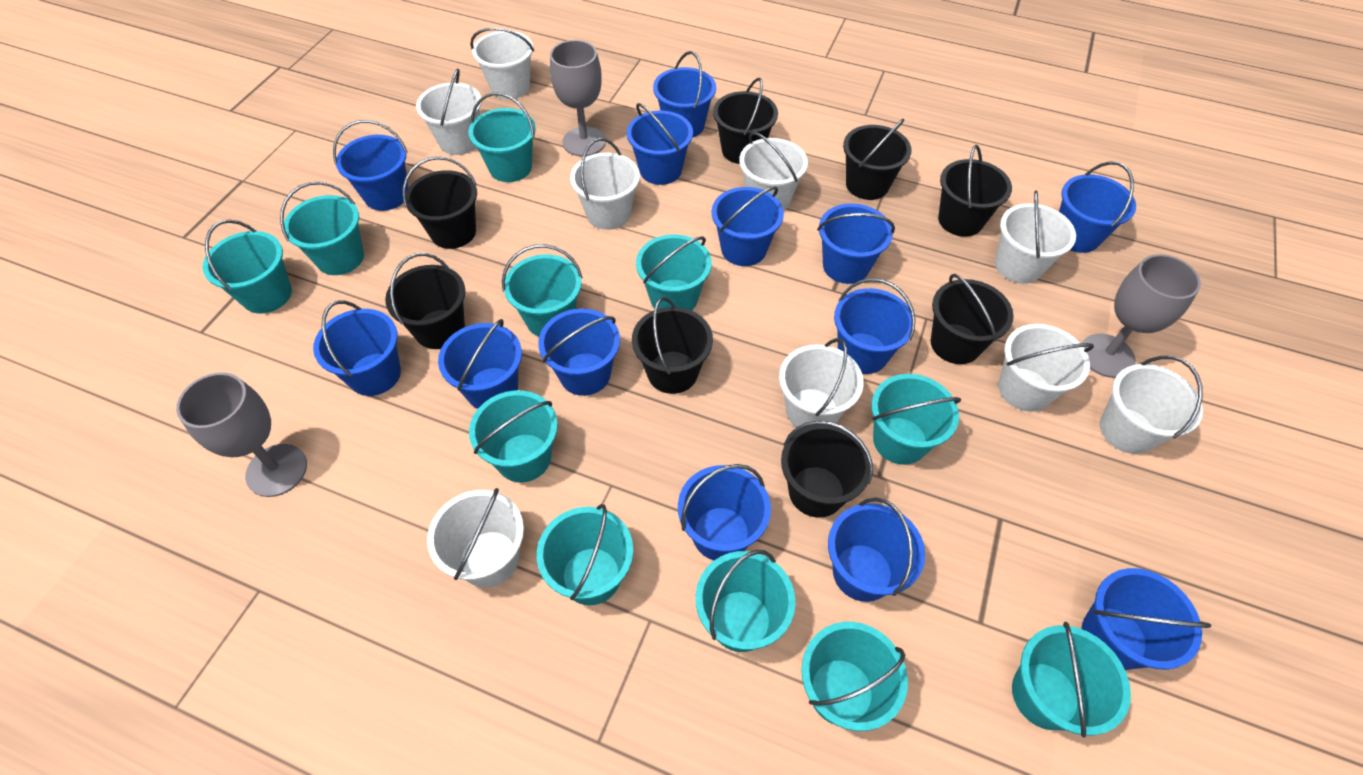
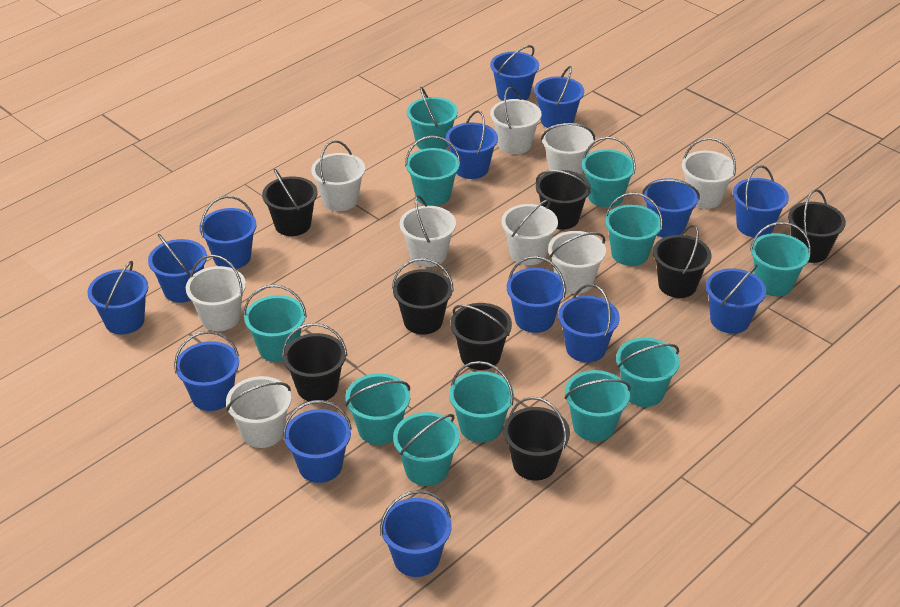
blue bucket: [313,300,401,396] [333,120,408,211] [438,319,522,409] [538,308,620,396] [627,103,693,185] [653,51,716,137] [678,464,771,560] [712,186,784,266] [817,203,895,284] [828,497,925,602] [834,278,915,374] [1059,161,1136,253] [1082,568,1211,670] = 13 -> [87,261,148,335] [148,234,207,303] [174,331,239,411] [199,196,257,269] [283,400,352,483] [380,490,452,577] [446,110,498,179] [490,45,539,101] [507,256,566,333] [534,66,584,128] [558,284,620,362] [642,178,700,238] [706,264,766,334] [733,165,789,238] = 14
grey goblet: [176,372,307,497] [550,40,606,157] [1082,254,1201,378] = 3 -> none = 0

